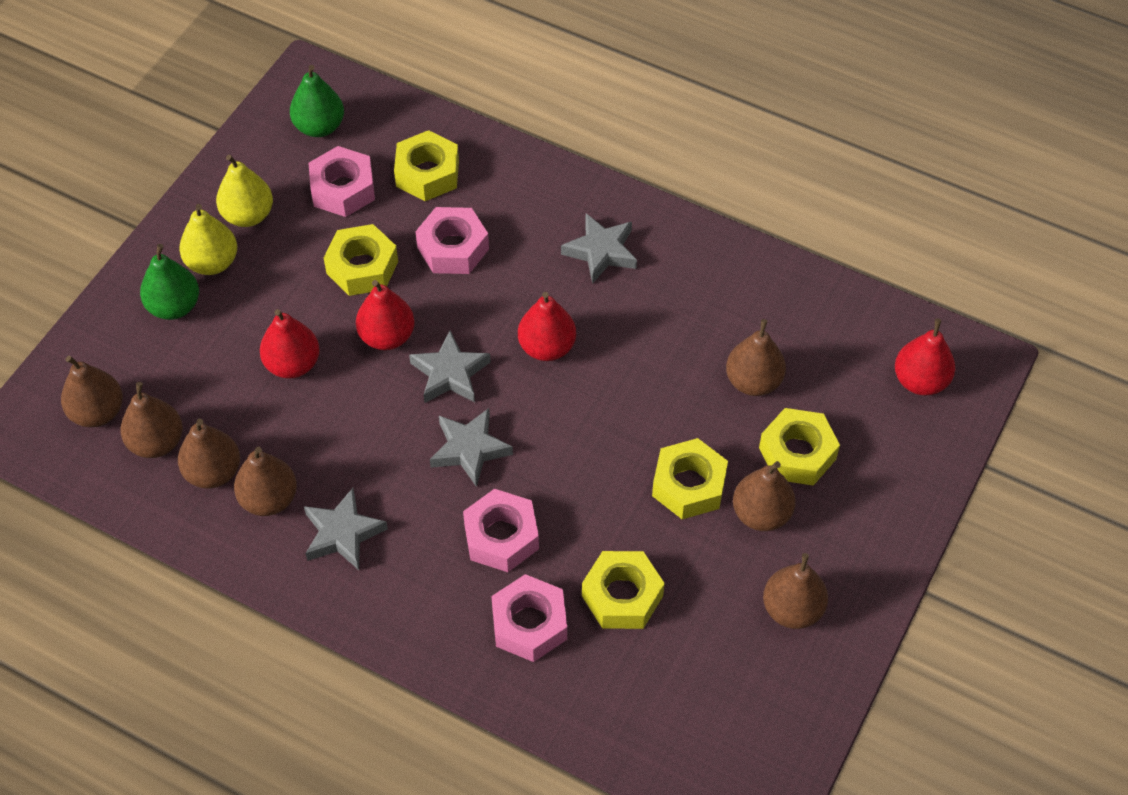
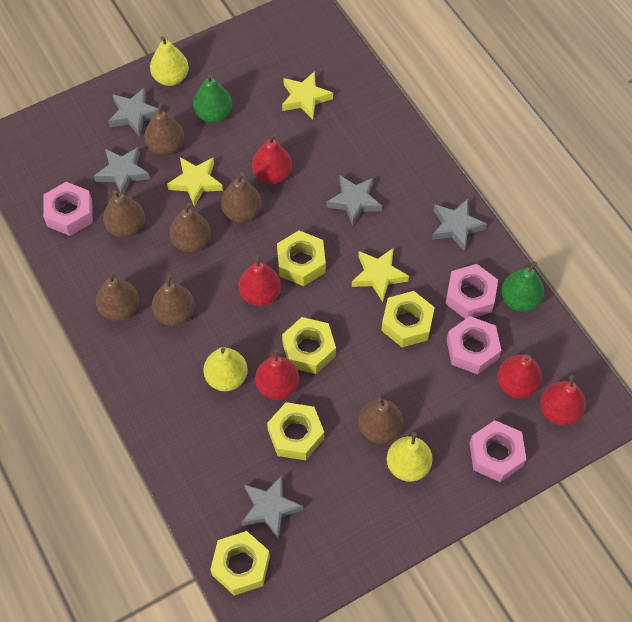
grey star: [304,488,388,570] [409,330,491,403] [430,408,513,487] [561,213,637,284] = 4 -> [94,147,150,194] [108,87,159,137] [241,475,303,540] [326,175,382,226] [432,199,487,252] = 5
red pear: [260,309,320,379] [356,280,415,350] [518,292,576,361] [895,318,955,395] = 4 -> [239,254,281,306] [252,133,292,184] [255,349,299,400] [497,354,542,398] [540,376,586,425] = 5
yellow pear: [179,204,237,275] [216,155,273,227] = 2 -> [150,36,189,86] [203,347,248,391] [387,432,433,482] = 3
yellow star: none = 0 -> [167,157,223,207] [282,71,333,119] [352,248,409,302] = 3

